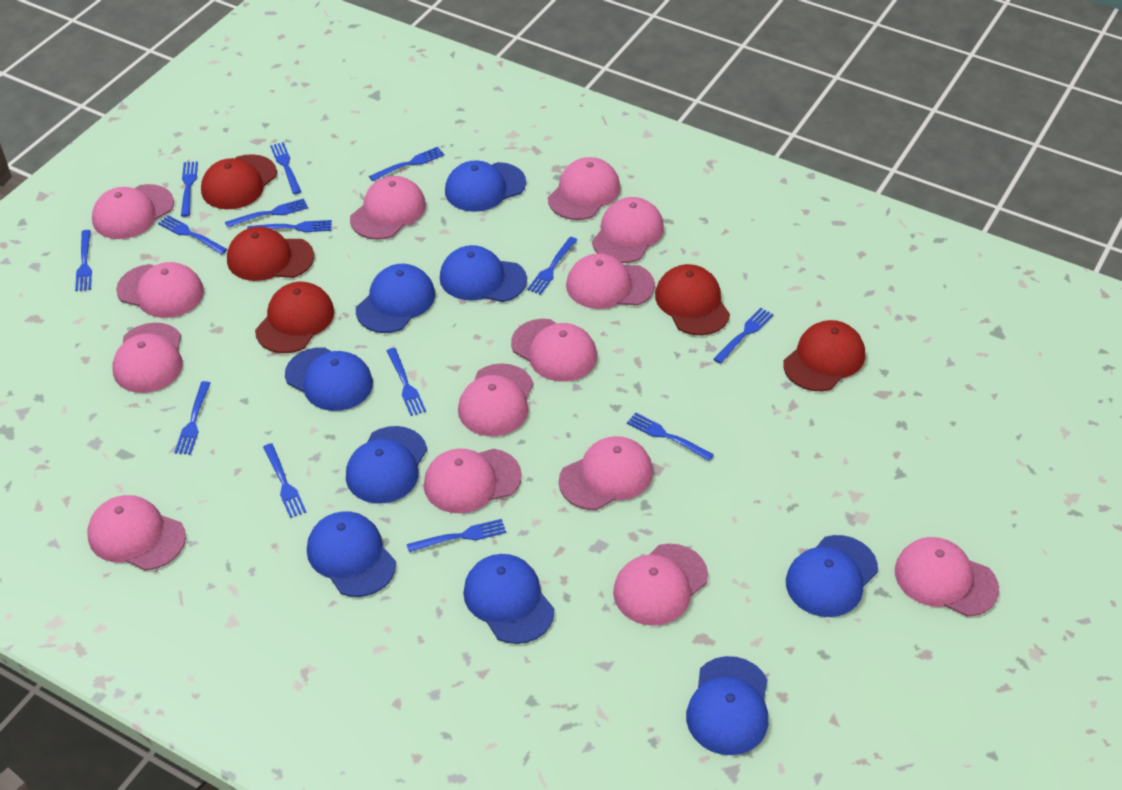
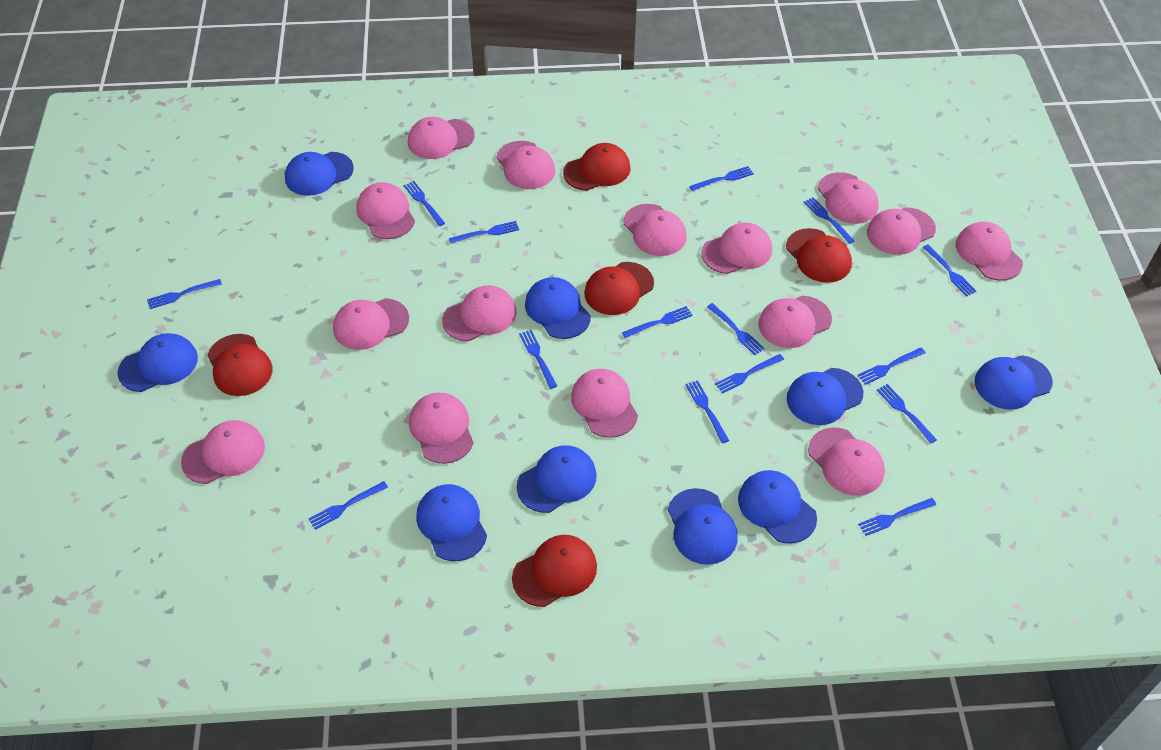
blue fork: [75,230,92,291] [158,215,227,255] [174,381,211,455] [181,161,198,217] [225,198,308,228] [247,220,332,232] [263,443,306,518] [270,142,301,194] [369,147,445,181] [387,348,426,416] [407,519,506,552] [527,237,577,295] [627,412,714,461] [714,308,774,364] = 14 -> [147,279,222,309] [308,481,388,530] [404,181,445,226] [449,221,519,244] [519,330,557,389] [622,306,693,338] [685,380,729,443] [689,166,754,191] [707,303,765,355] [715,354,784,393] [804,197,855,244] [857,348,926,385] [858,498,936,536] [877,384,937,444] [923,245,976,297] = 15
pink cap: [88,495,186,571] [92,184,174,239] [113,323,183,393] [116,262,204,318] [350,176,426,240] [424,448,522,513] [458,363,533,436] [511,319,597,382] [548,157,620,220] [559,436,653,510] [566,253,655,309] [592,197,664,263] [613,544,708,626] [895,537,999,617] = 14 -> [181,420,265,484] [333,298,409,350] [356,182,415,239] [408,117,475,159] [409,393,474,464] [442,285,516,342] [497,141,555,189] [571,369,638,438] [623,204,687,256] [701,223,772,274] [758,296,832,348] [808,427,885,496] [818,172,879,224] [867,207,936,255] [956,222,1023,281] = 15

